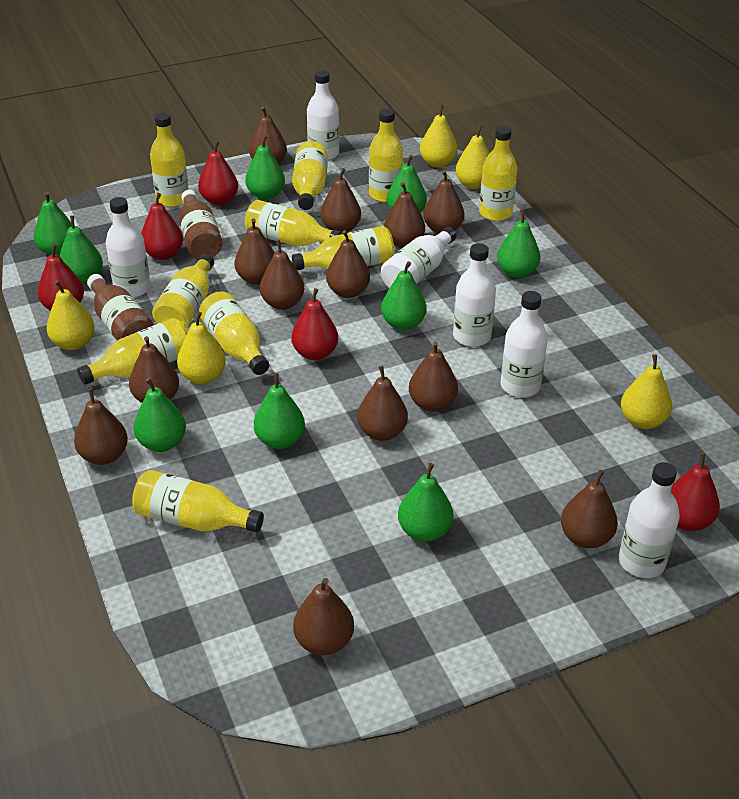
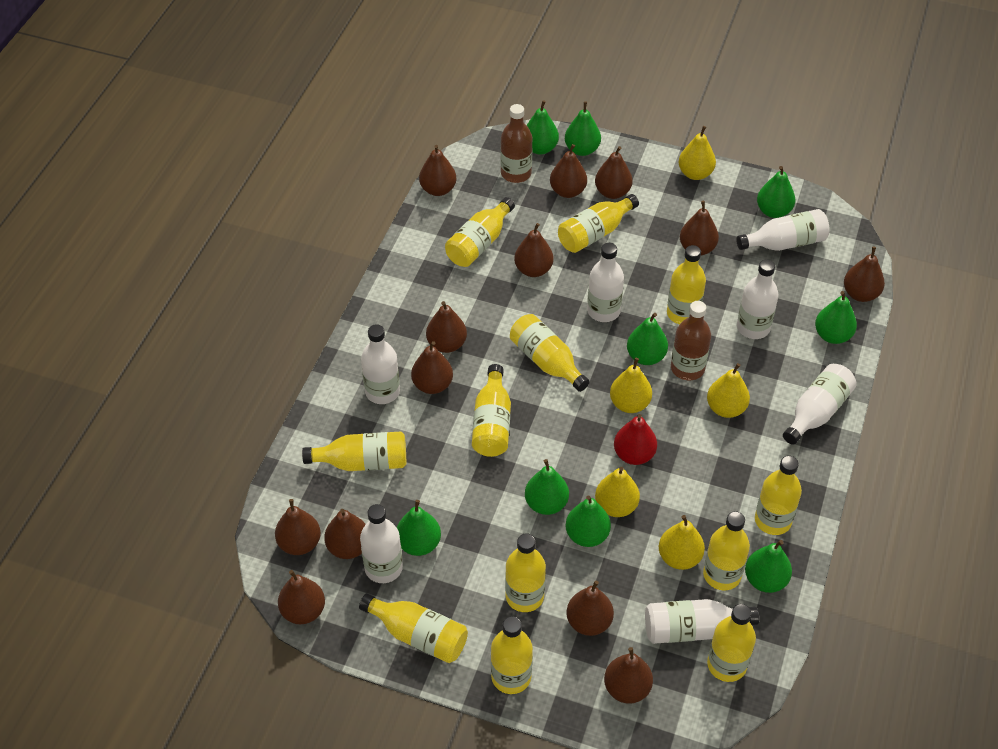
red pear: [38,244,84,311] [141,193,183,260] [198,141,238,205] [291,288,338,360] [671,453,720,531] = 5 -> [614,414,657,465] = 1
white bottle: [106,197,151,298] [307,70,339,160] [381,227,456,288] [453,243,496,347] [500,291,548,397] [619,462,680,578] = 6 -> [360,504,403,583] [361,324,400,404] [587,243,624,322] [645,599,759,644] [736,209,829,251] [737,259,779,339] [783,364,857,445] = 7
yellow bottle: [77,318,188,385] [132,470,264,532] [150,113,188,207] [152,254,214,328] [199,291,269,375] [245,200,342,246] [292,141,328,210] [292,226,394,270] [369,108,403,202] [479,126,517,221] = 10 -> [302,432,406,471] [359,593,468,663] [445,197,515,267] [472,364,511,457] [491,616,533,694] [505,534,546,612] [510,314,590,392] [558,194,639,253] [667,245,706,324] [703,511,750,591] [707,604,756,682] [755,456,802,535] = 12

